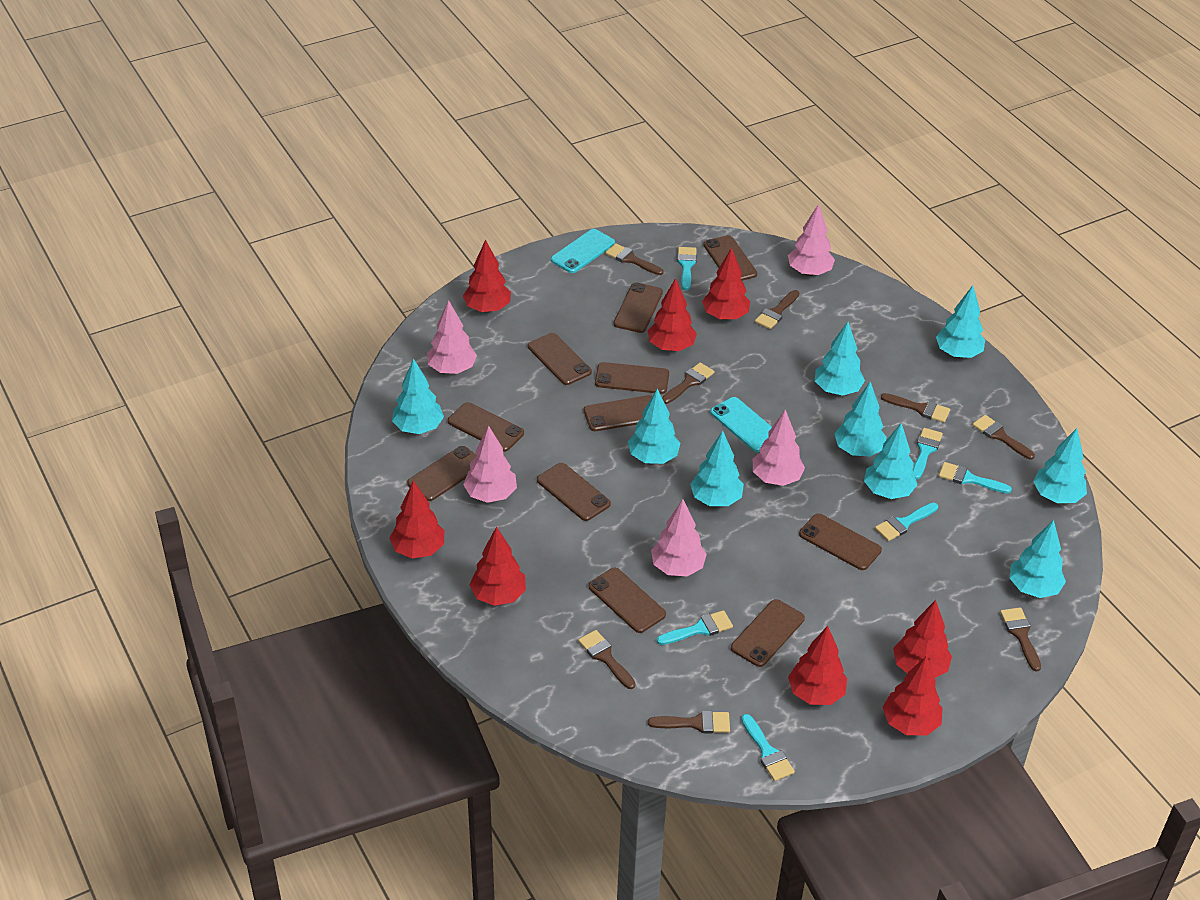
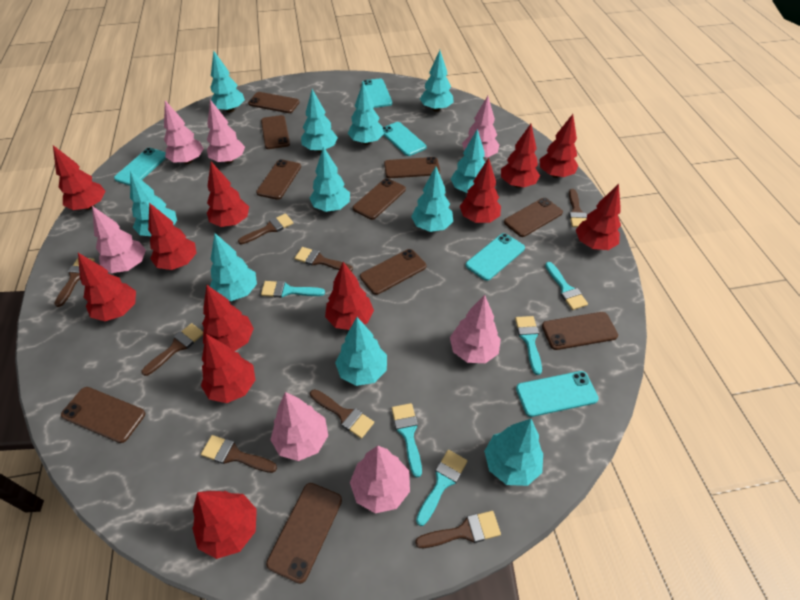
brown phone: [407,446,476,501] [448,402,524,452] [528,333,592,385] [537,463,611,521] [584,395,652,431] [588,568,666,633] [595,362,669,394] [614,283,663,333] [703,235,757,281] [731,599,805,667] [799,513,882,570] = 11 -> [61,387,145,443] [248,92,300,113] [256,159,301,200] [261,115,290,149] [266,483,342,584] [353,178,406,220] [360,249,426,295] [384,157,440,178] [504,198,563,237] [542,312,618,350] = 10
pink tree: [427,300,477,374] [463,426,517,503] [651,499,707,576] [753,409,805,486] [788,204,835,276] = 5 -> [92,206,146,273] [164,100,204,164] [207,100,245,163] [270,392,328,461] [350,446,410,513] [450,295,501,363] [462,96,499,158] = 7
red tree: [390,481,444,558] [463,239,511,313] [470,527,526,606] [648,278,697,351] [702,248,750,320] [788,626,847,705] [883,656,942,735] [893,600,952,678] = 8 -> [53,145,106,210] [78,253,136,321] [148,203,196,270] [192,491,257,559] [201,334,256,403] [202,285,254,352] [207,162,249,227] [325,262,374,330] [459,158,501,223] [501,124,540,188] [539,114,578,178] [576,184,621,250] = 12
turquoise brush: [657,610,733,645] [677,247,697,290] [741,714,795,781] [875,503,938,541] [913,428,943,480] [939,462,1012,493] = 6 -> [261,281,325,298] [392,403,422,478] [416,450,467,526] [515,316,542,375] [545,262,588,310] = 5
turquoise phone: [551,229,615,273] [710,397,772,452] = 2 -> [114,148,166,186] [362,78,392,108] [383,122,427,156] [466,233,525,281] [516,371,599,417] = 5
turquoise tree: [392,358,444,434] [628,388,680,464] [690,431,744,506] [815,322,865,396] [834,381,887,457] [864,423,917,499] [936,285,985,358] [1009,520,1066,598] [1033,428,1087,503] = 9 -> [130,171,177,236] [210,50,245,113] [210,233,257,301] [301,89,338,152] [310,146,350,212] [335,317,387,386] [348,82,384,145] [411,166,453,232] [420,50,454,112] [451,129,485,193] [484,419,543,486] = 11

